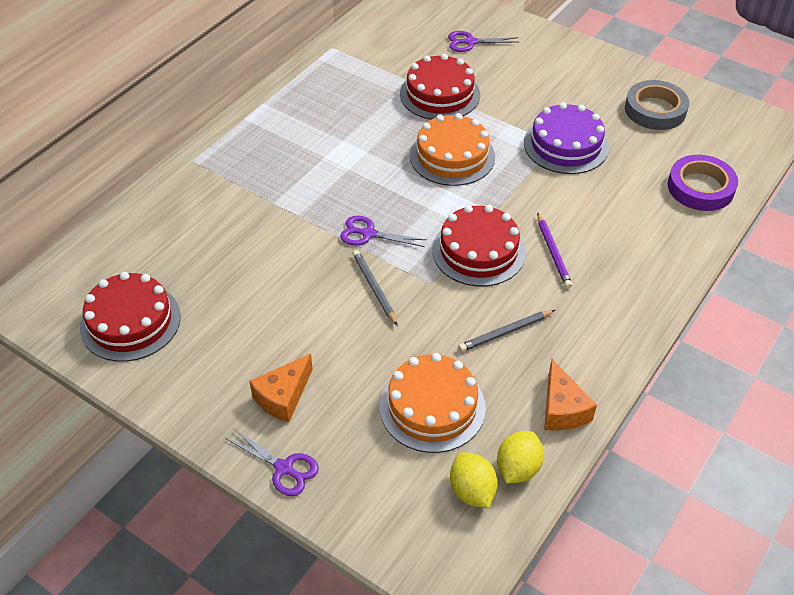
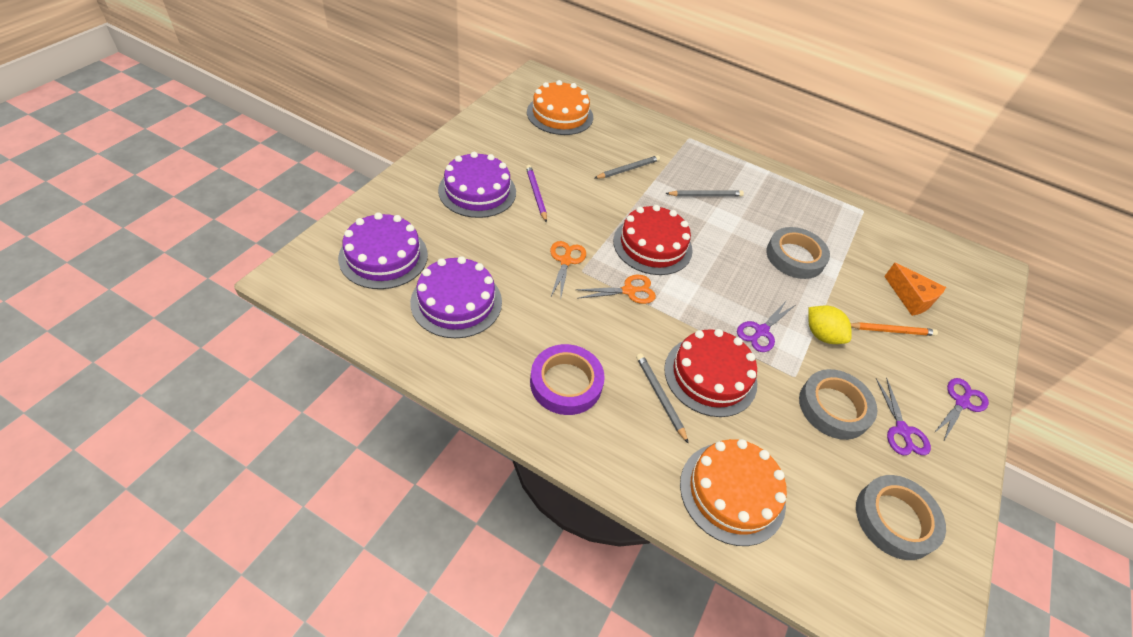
grey pencil: [352,250,398,326] [458,310,555,352] = 2 -> [595,155,660,179] [636,353,689,444] [665,190,744,197] = 3
grey tape: [625,80,689,130] = 1 -> [766,227,830,279] [799,369,877,440] [856,475,946,560] = 3
orange cheese: [249,354,313,423] [544,359,597,431] = 2 -> [884,263,946,316] = 1
orange pencil: none = 0 -> [851,322,938,336] = 1
orange scissors: none = 0 -> [550,241,586,301] [575,275,656,304] = 2
purple cake: [524,102,609,174] = 1 -> [338,212,428,289] [410,256,502,338] [438,152,516,218] = 3
red cake: [80,272,181,362] [400,54,480,120] [432,205,526,286] = 3 -> [613,205,693,275] [664,329,757,417] = 2
yellow lemon: [450,452,498,509] [497,431,544,483] = 2 -> [808,305,852,344] = 1

